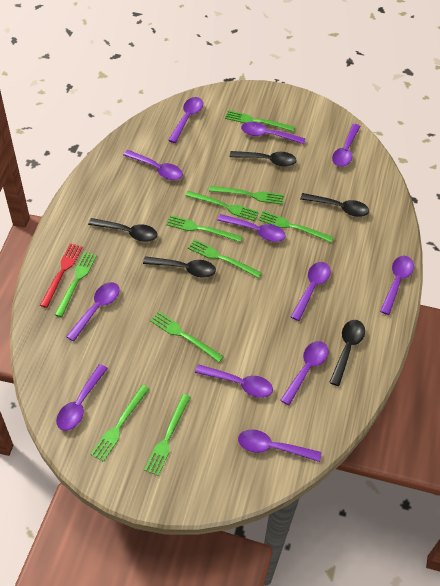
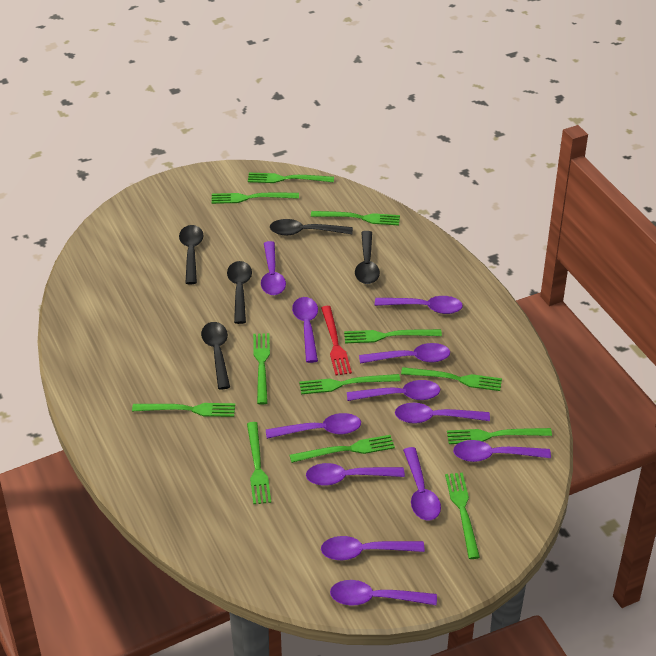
green fork: [55,252,97,317] [91,385,149,462] [144,394,191,476] [150,312,224,363] [166,215,243,242] [185,191,259,221] [188,239,262,278] [209,186,284,205] [225,110,295,131] [259,211,334,242] = 10 -> [132,403,235,417] [212,193,299,204] [247,422,271,505] [248,173,334,183] [253,333,270,405] [289,435,395,463] [299,374,400,394] [311,211,400,225] [344,329,442,343] [401,367,502,391] [445,473,480,559] [447,428,552,444] = 12

